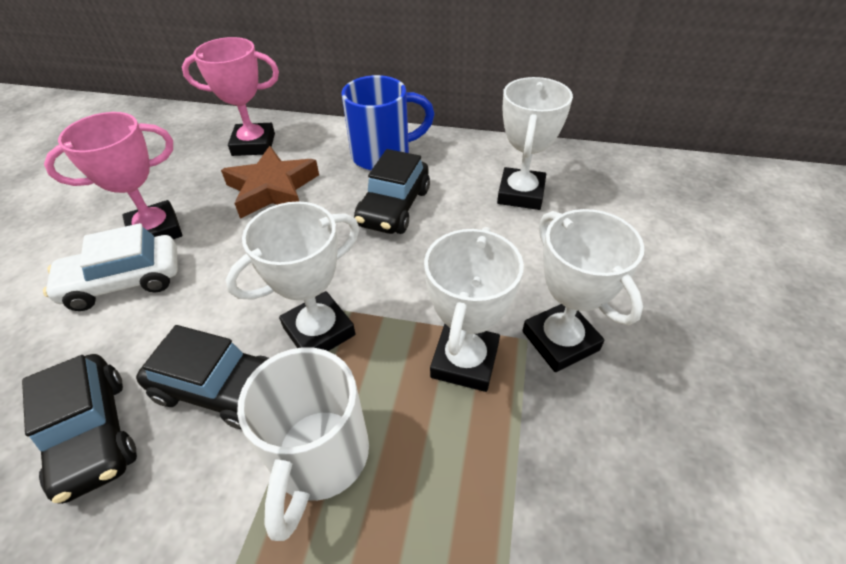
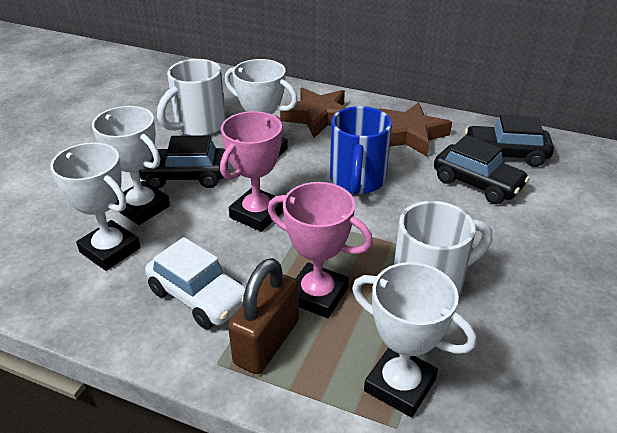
brown padlock: none = 0 -> [228,258,299,374] = 1
brown star: [221,146,319,219] = 1 -> [280,88,347,138] [379,102,452,156] = 2
white mug: [237,347,369,541] = 1 -> [157,59,226,136] [394,201,492,297] = 2

